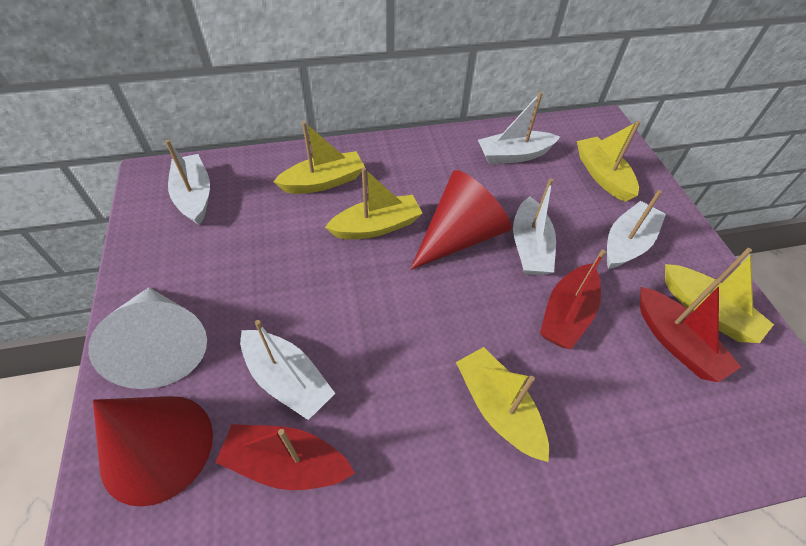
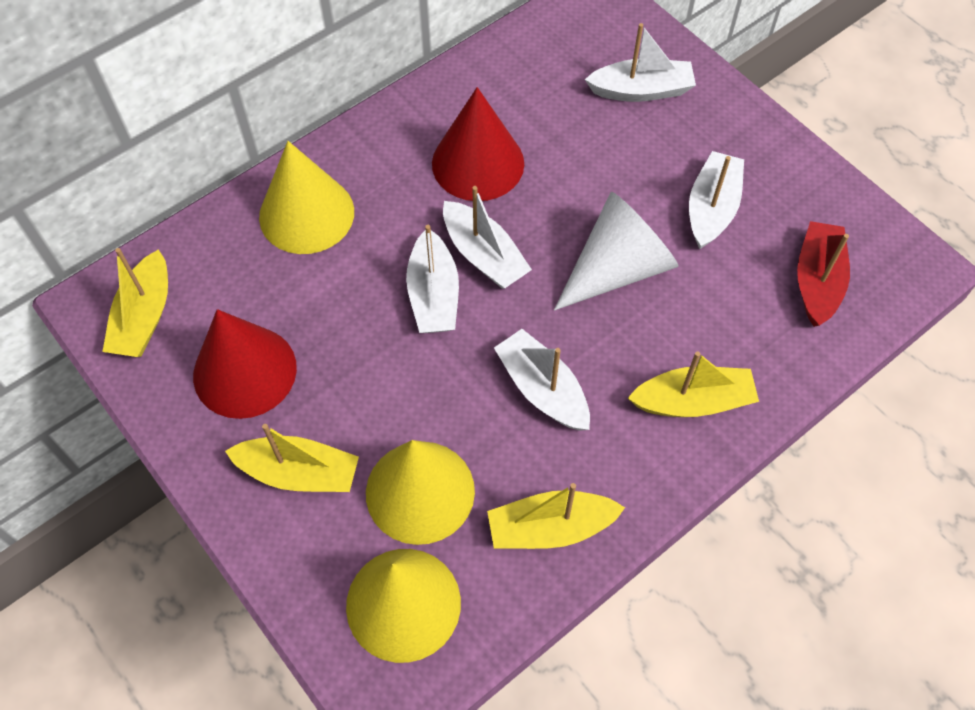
red boat: [216,424,355,490] [540,250,606,349] [640,279,741,382] = 3 -> [797,221,850,327] = 1
yellow boat: [273,121,365,194] [325,168,423,239] [456,347,549,462] [577,121,641,202] [665,248,774,343] = 5 -> [102,248,168,357] [225,424,359,492] [487,483,625,549] [628,351,759,417] = 4
yellow cone: none = 0 -> [259,141,354,254] [346,549,461,663] [366,440,475,545] = 3

